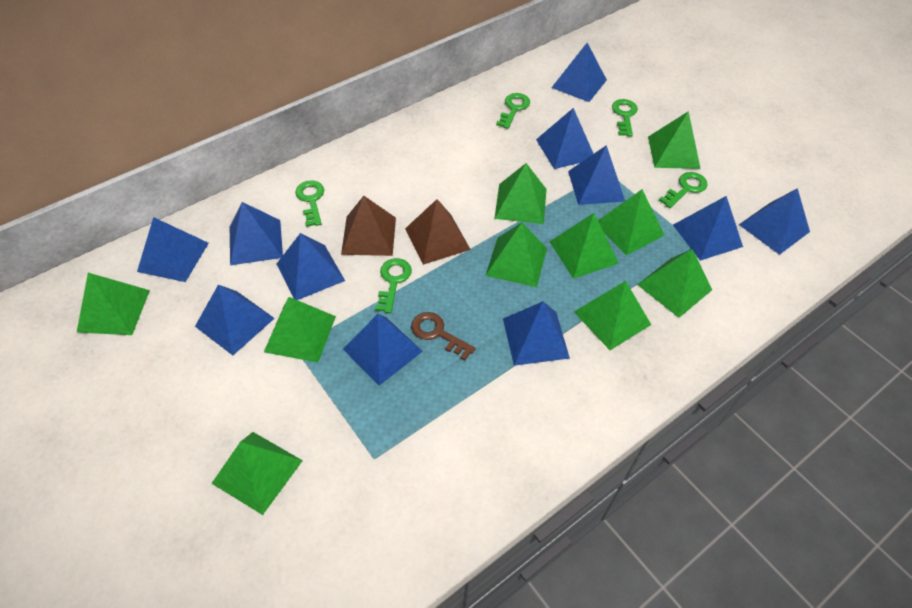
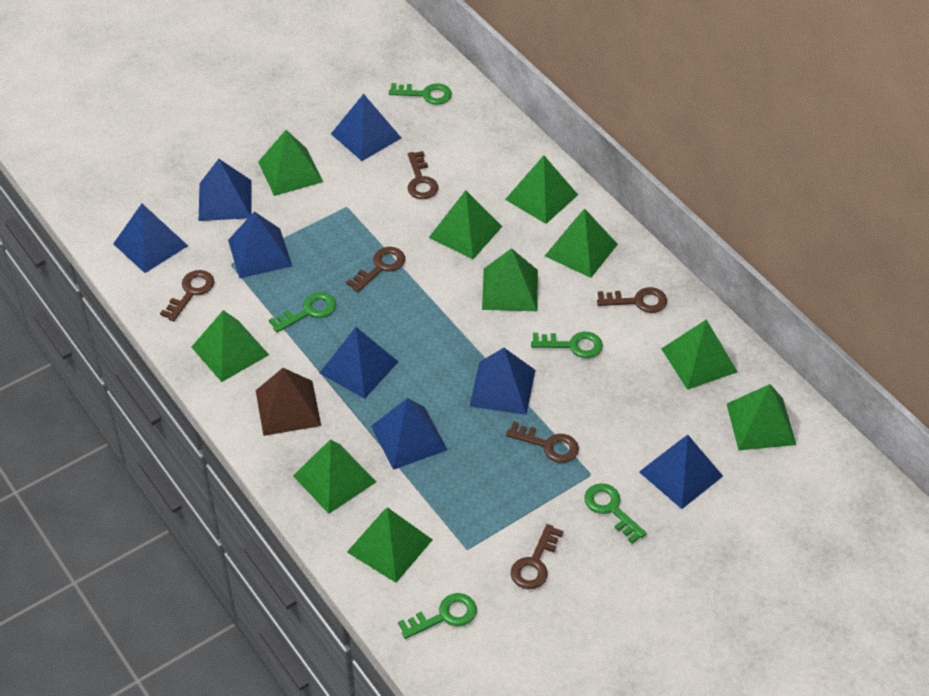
blue pyramid: [137,217,209,282] [195,285,275,355] [230,202,283,265] [277,233,345,300] [343,314,423,385] [503,301,570,366] [536,108,594,169] [551,43,607,102] [568,145,625,205] [673,196,743,261] [739,188,810,255] = 11 -> [113,204,188,273] [199,159,252,221] [228,212,292,278] [320,327,398,399] [331,94,401,161] [371,398,448,470] [469,348,535,415] [639,435,723,509] = 8
brown key: [411,312,476,361] = 1 -> [160,270,215,321] [346,247,405,292] [407,151,439,199] [506,421,579,463] [511,524,564,589] [597,287,667,313] = 6
brown pyramid: [341,196,396,256] [405,199,471,265] = 2 -> [256,368,321,436] = 1

